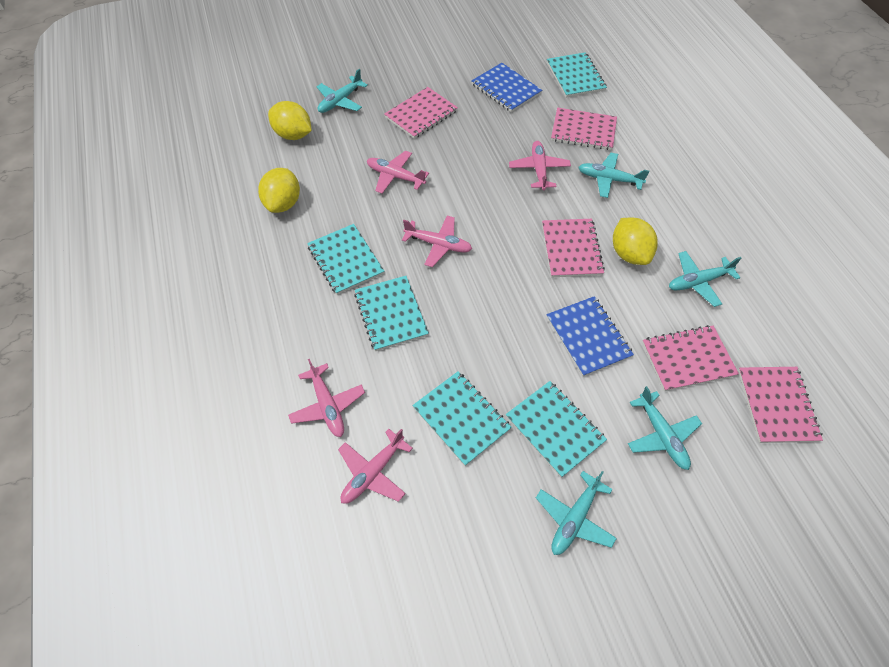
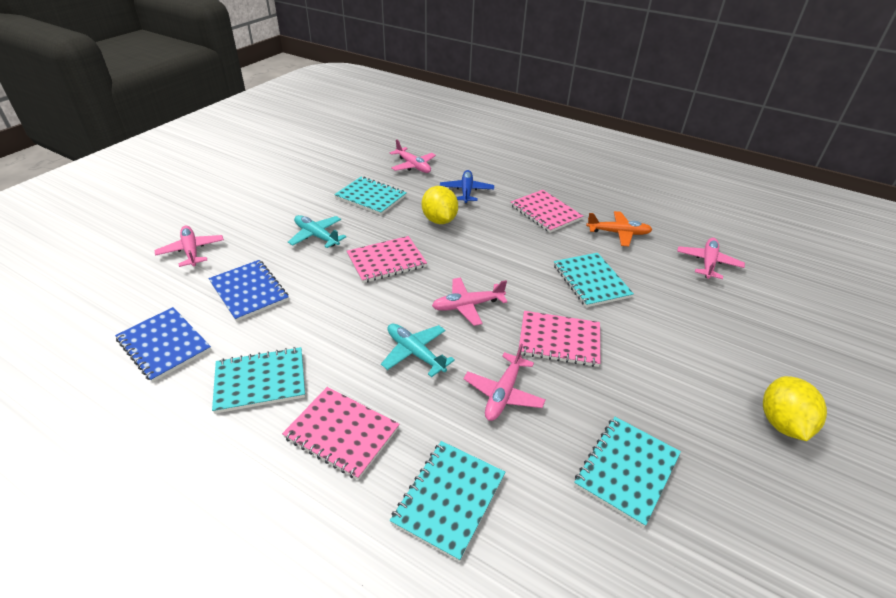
blue plane: none = 0 -> [440,170,494,203] = 1
orange plane: none = 0 -> [586,211,652,246] = 1
pink notebook: [384,87,458,139] [542,219,605,277] [551,108,617,150] [642,325,739,391] [738,367,823,443] = 5 -> [282,387,400,480] [347,236,427,283] [511,190,583,233] [519,311,600,367] = 4
turquoise plane: [316,69,368,113] [536,471,617,555] [578,153,649,198] [628,386,702,470] [669,251,741,307] = 5 -> [288,215,347,248] [381,324,455,377] = 2
yellow lemon: [258,168,300,213] [268,101,312,140] [613,218,658,265] = 3 -> [422,186,458,224] [763,376,827,441] = 2

